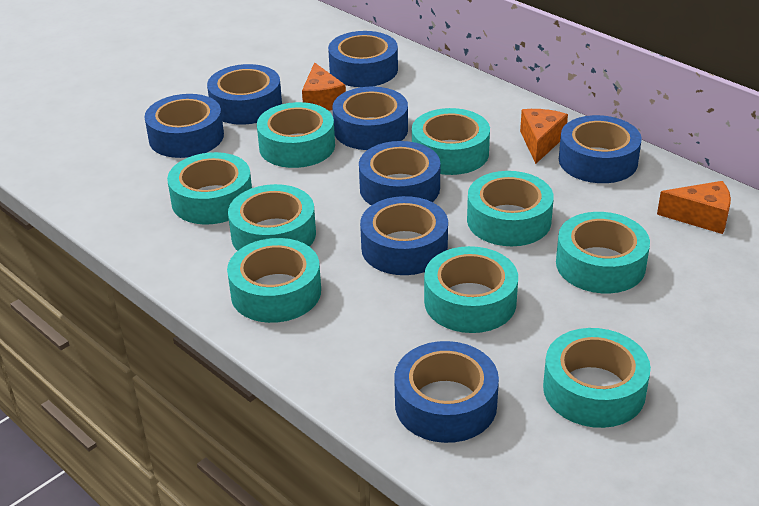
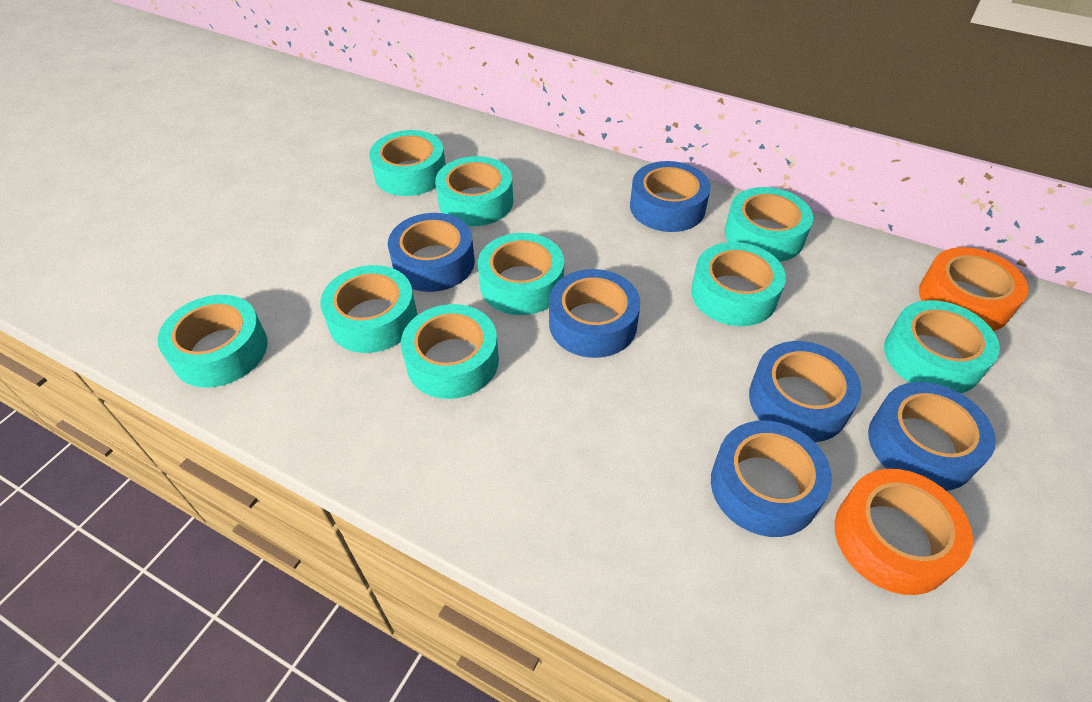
blue tape: [144,94,224,158] [207,64,282,125] [328,31,398,87] [332,87,408,150] [359,141,440,205] [360,196,448,275] [394,341,499,443] [559,115,642,183] = 8 -> [388,213,475,292] [549,269,641,358] [630,161,711,232] [711,421,832,537] [749,341,862,442] [868,382,996,491] = 6
orange cheese: [302,62,346,111] [520,109,568,164] [657,181,731,234] = 3 -> none = 0
orange tape: none = 0 -> [835,469,973,595] [919,247,1028,331] = 2

